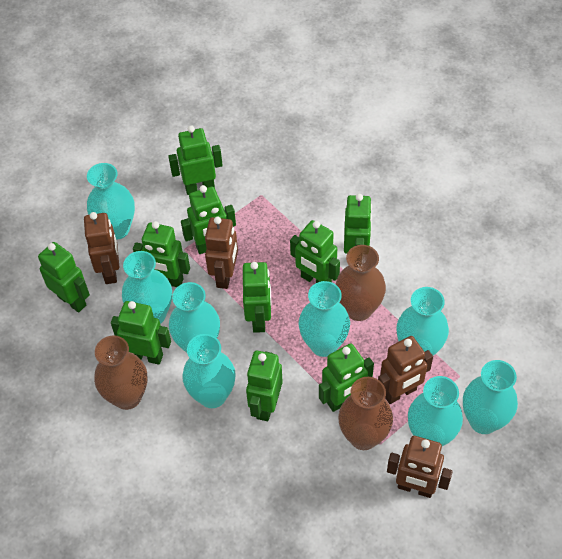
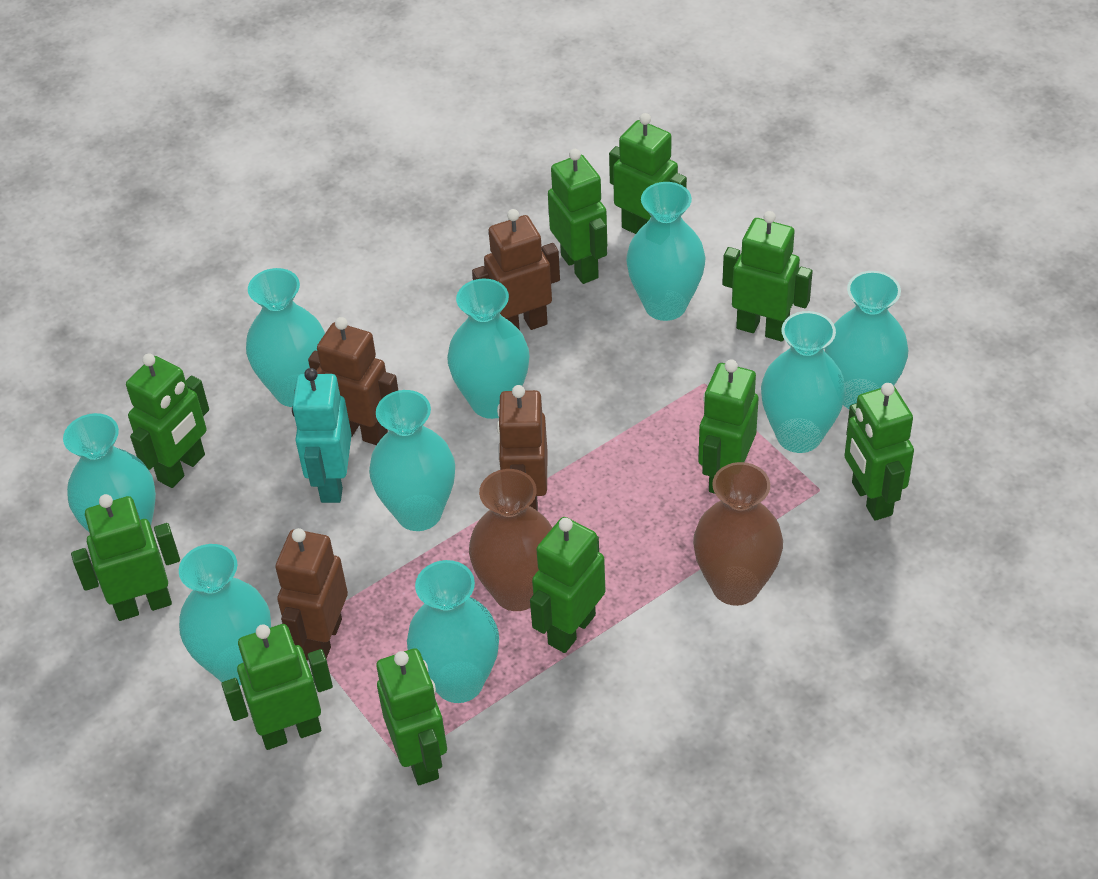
brown vase: [94,336,147,410] [336,245,386,321] [338,377,393,450] = 3 -> [469,469,552,611] [693,462,783,606] = 2
turquoise robot: none = 0 -> [292,368,352,503] = 1
turquoise vase: [87,163,135,240] [122,251,172,324] [169,282,220,353] [182,334,236,408] [299,281,350,357] [396,287,449,356] [408,376,463,446] [463,360,518,434] = 8 -> [63,413,156,532] [179,544,271,685] [246,268,325,407] [369,390,455,531] [407,560,499,703] [447,278,530,419] [626,182,706,321] [761,311,846,453] [825,271,908,409] = 9

